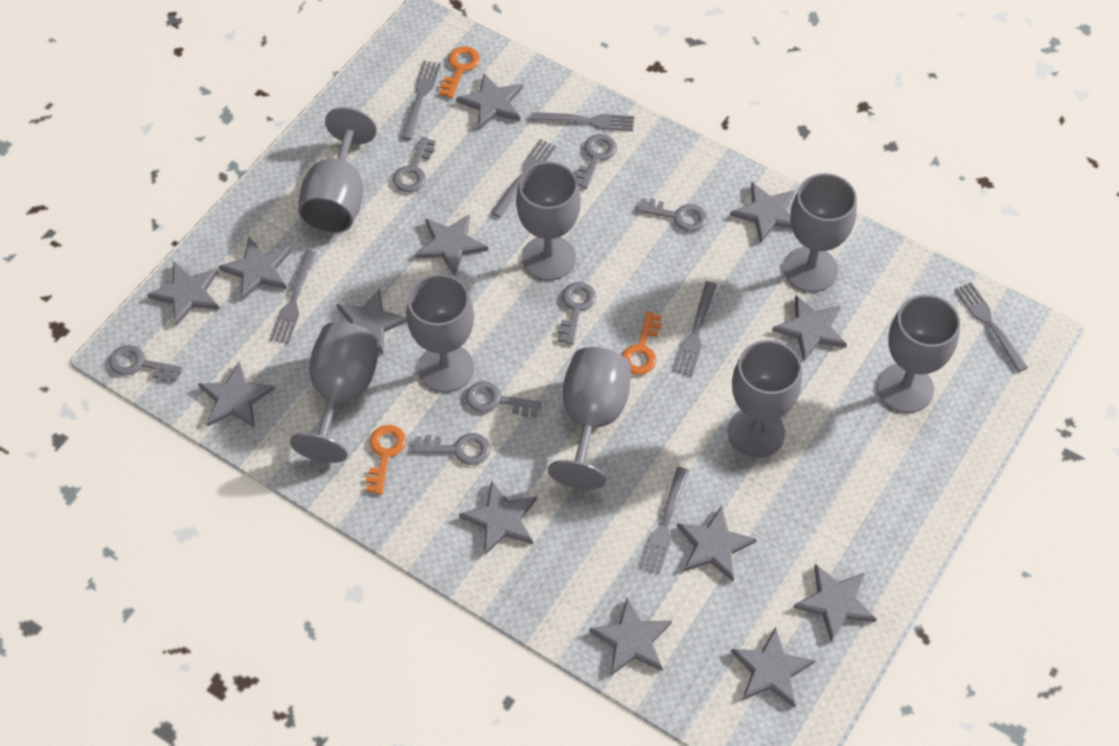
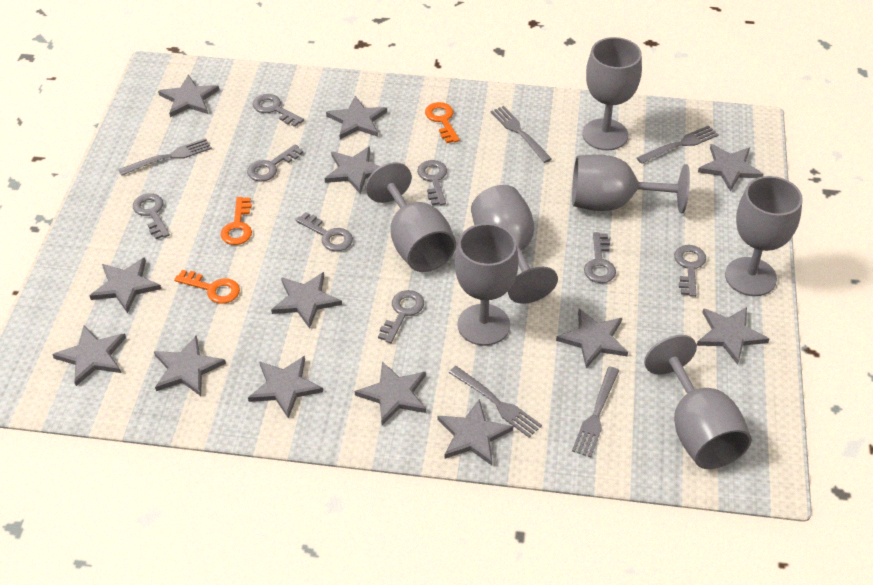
grey fork: [270,250,317,344] [401,61,441,140] [491,139,556,217] [531,112,634,131] [640,467,689,574] [673,281,717,376] [955,282,1028,372] = 7 -> [118,138,212,176] [449,366,542,438] [491,106,552,163] [572,366,619,457] [637,125,719,164] = 5
grey goblet: [290,322,379,463] [298,107,377,233] [406,274,474,393] [516,161,581,280] [548,347,631,490] [728,340,802,458] [784,173,857,292] [877,294,960,413] = 8 -> [366,162,456,272] [455,223,519,346] [471,185,558,304] [572,154,690,213] [582,37,642,150] [644,335,752,469] [725,176,803,296] = 7
grey key: [109,345,183,381] [393,137,436,192] [413,433,491,465] [466,381,541,417] [558,282,596,345] [575,134,617,189] [636,198,707,232] = 7 -> [133,193,170,239] [247,144,303,182] [253,94,304,127] [296,212,353,251] [378,290,424,343] [417,160,447,205] [584,232,616,283] [674,245,706,297] = 8

